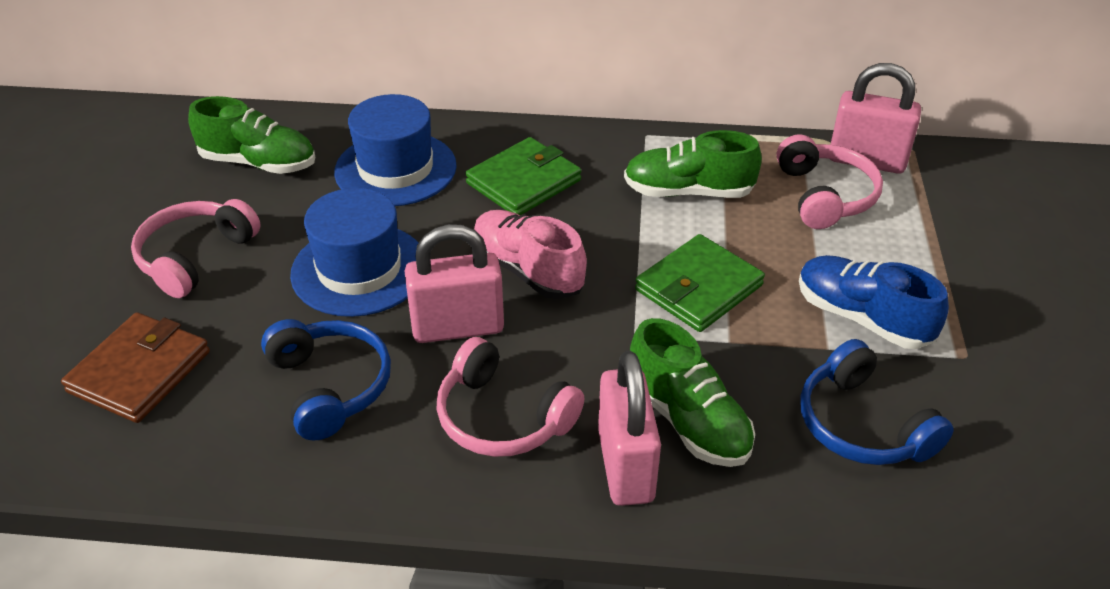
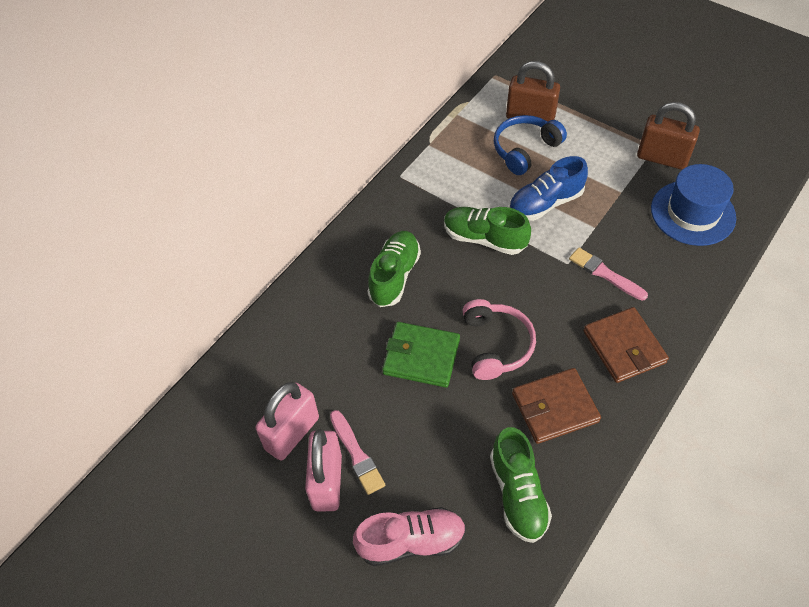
blue hat: [290,188,418,317] [334,94,457,206] = 2 -> [651,164,736,246] = 1
blue headphones: [261,319,391,441] [800,339,954,465] = 2 -> [494,115,567,175] = 1
brown padlock: none = 0 -> [506,61,560,122] [637,102,700,170] = 2
brown wallet: [61,312,210,423] = 1 -> [512,368,601,444] [583,307,669,383] = 2
green wallet: [465,137,581,215] [635,234,765,332] = 2 -> [382,322,460,388] = 1
pink brush: none = 0 -> [330,410,385,495] [569,248,648,301] = 2
pink headphones: [131,199,261,298] [436,337,584,457] [776,134,883,229] = 3 -> [462,299,536,380] = 1
pink padlock: [405,224,504,343] [598,351,661,506] [830,63,921,174] = 3 -> [256,382,319,461] [305,429,342,511] = 2

